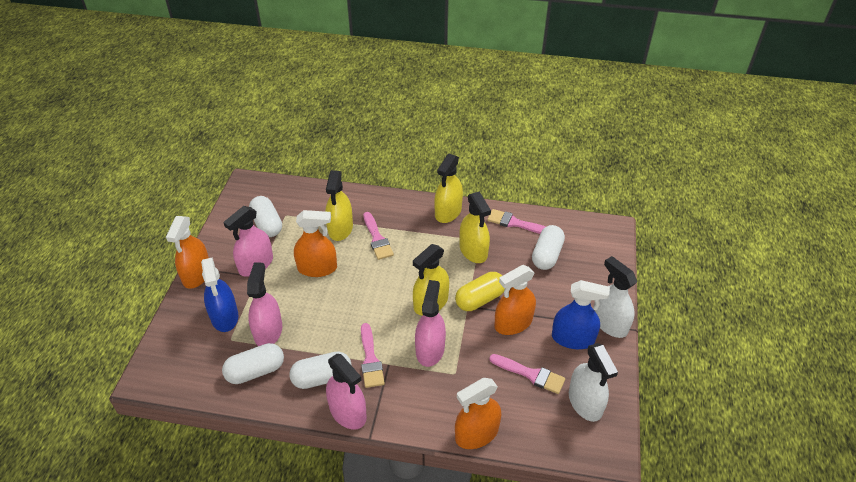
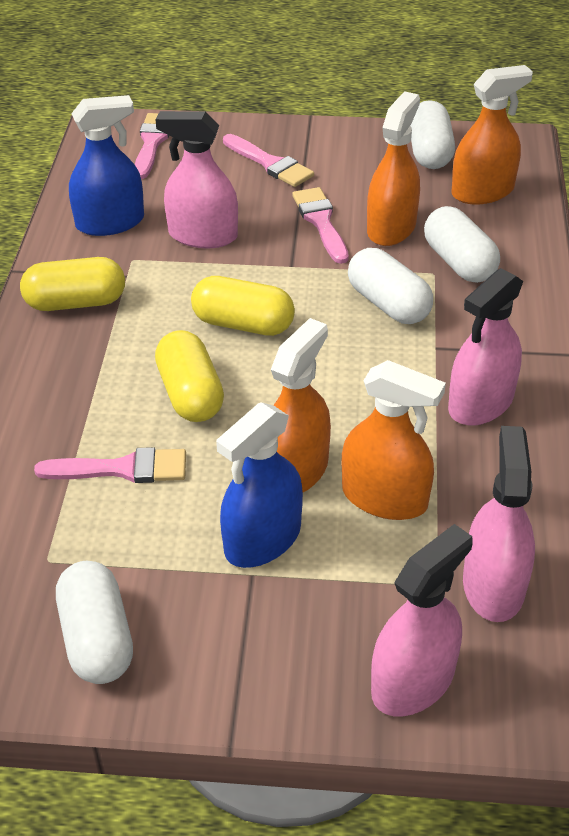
white spray bottle: [569,343,618,422] [594,256,637,338] = 2 -> none = 0
yellow capsule: [455,272,505,311] = 1 -> [20,257,125,311] [155,330,224,422] [191,276,295,336] = 3
yellow spray bottle: [325,170,353,241] [413,244,449,316] [434,154,463,223] [459,192,491,263] = 4 -> none = 0

